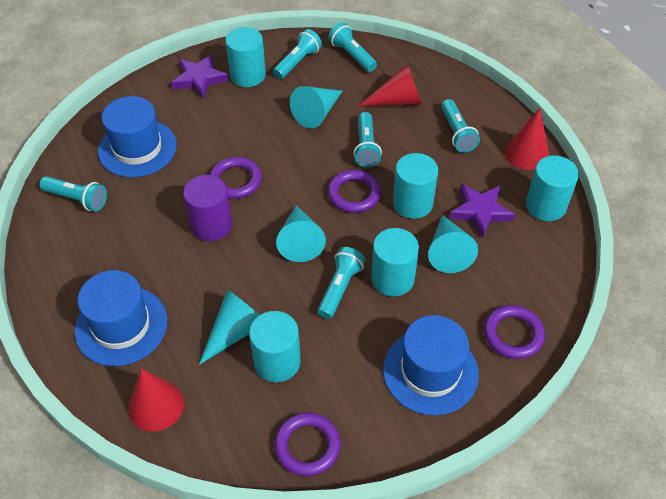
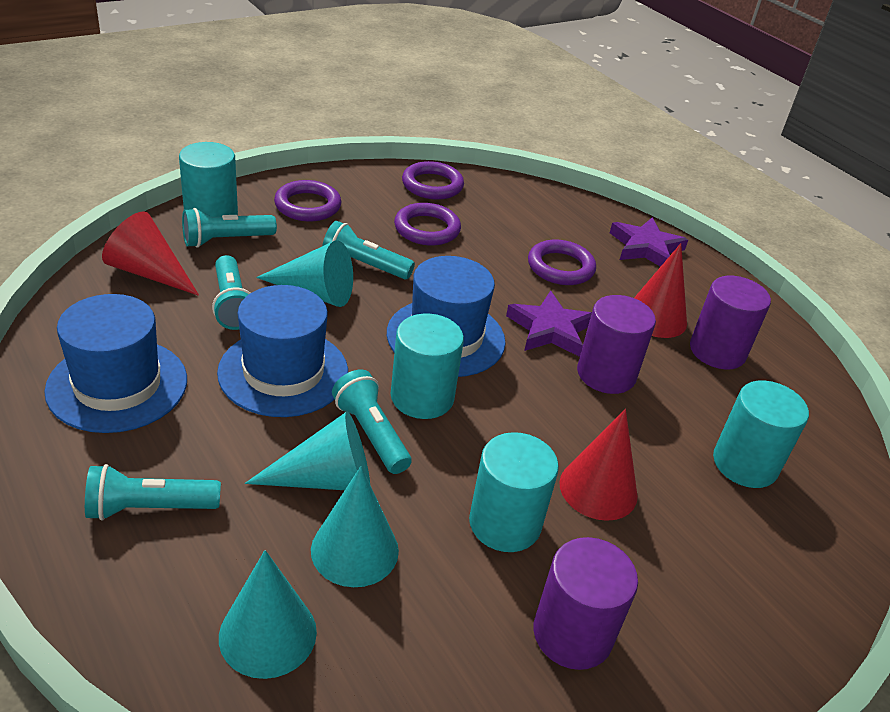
purple cylinder: [183,175,232,241] = 1 -> [534,537,638,670] [577,295,656,394] [690,276,771,369] = 3
turquoise cylinder: [225,27,266,87] [249,311,301,382] [371,228,419,297] [393,153,438,219] [526,155,579,221] = 5 -> [179,142,238,217] [391,314,464,419] [469,432,559,552] [713,380,809,488] = 4
turquoise flashlight: [39,176,107,211] [273,29,322,79] [317,247,365,319] [328,23,377,72] [354,112,382,168] [441,99,480,153] = 6 -> [85,464,221,521] [182,208,277,248] [212,255,250,330] [322,221,415,279] [332,370,411,474] = 5

